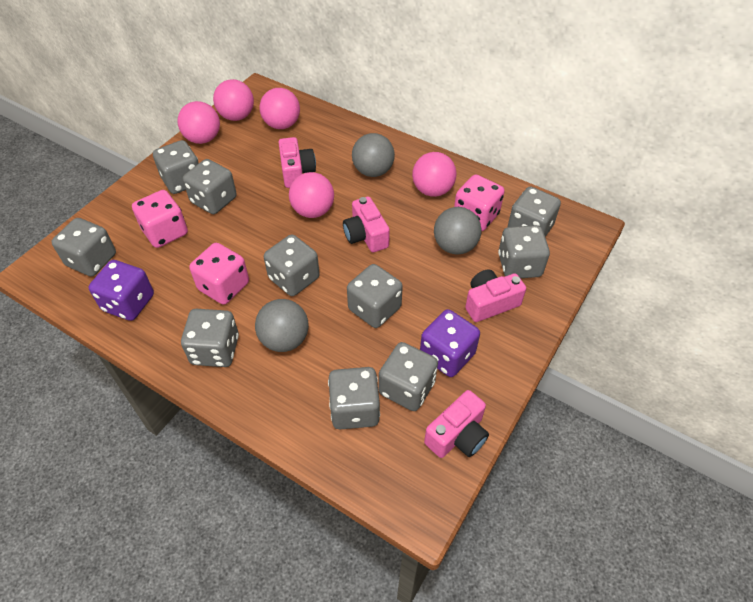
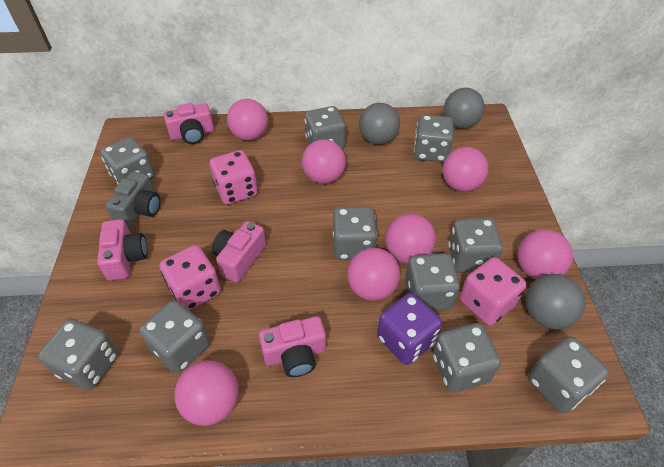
grey camera: none = 0 -> [106,172,161,227] = 1
pink ball: [177,101,220,144] [213,79,254,121] [260,88,300,129] [289,172,334,218] [412,152,457,197] = 5 -> [174,360,239,426] [227,99,268,140] [302,139,346,184] [347,248,400,301] [385,214,436,264] [442,147,488,192] [517,229,573,279] = 7
purple dice: [89,260,154,321] [420,309,480,377] = 2 -> [377,293,442,365] = 1

